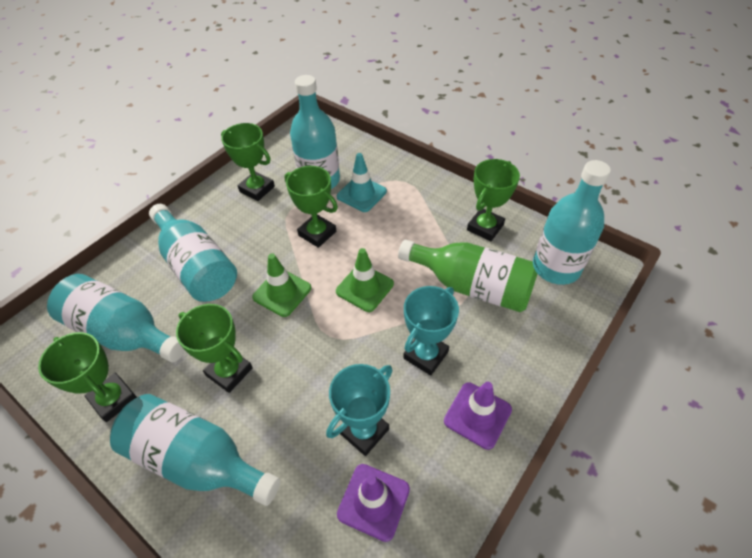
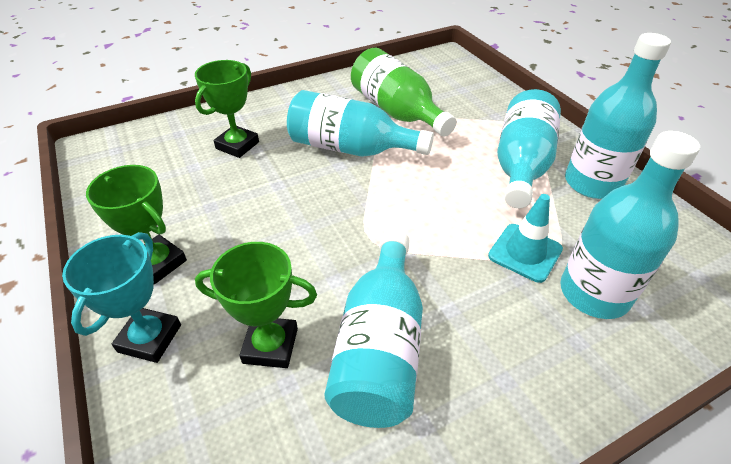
green traffic cone: [252,253,311,317] [336,248,394,312] = 2 -> none = 0
green trophy: [38,332,137,422] [176,304,253,393] [221,123,275,201] [285,166,338,248] [467,159,520,241] = 5 -> [86,165,187,285] [195,60,259,158] [195,242,317,368] = 3
purple traffic cone: [337,464,410,542] [444,382,512,450] = 2 -> none = 0
turquoise trophy: [326,364,393,456] [403,286,459,375] = 2 -> [62,232,181,363] = 1

